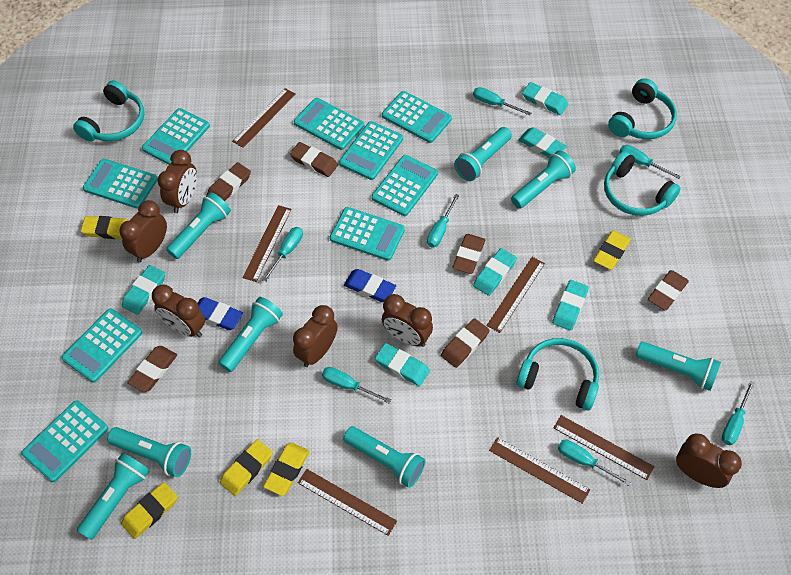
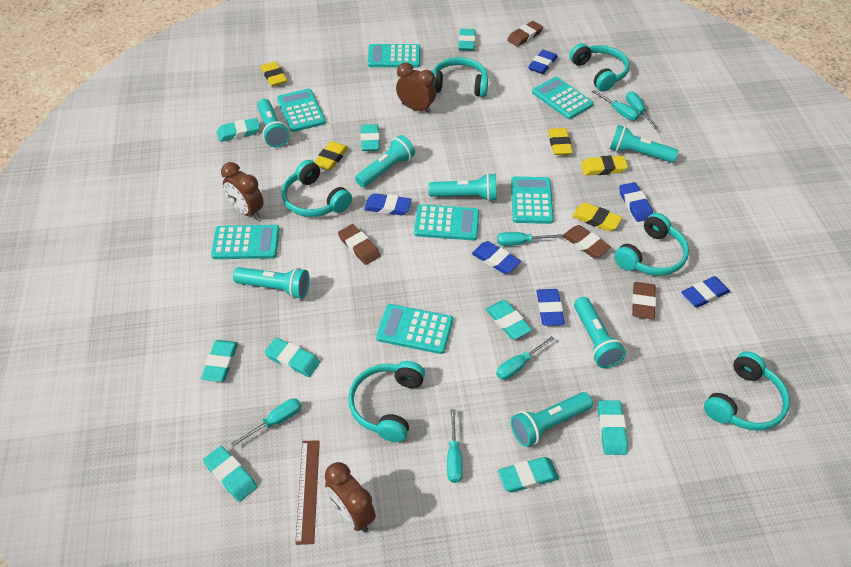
blue eraser: [198,297,243,330] [344,269,396,302] = 2 -> [364,193,412,215] [472,241,521,274] [528,50,558,74] [536,289,565,326] [619,182,653,222] [681,276,730,308] = 6
brown clock: [119,200,167,262] [152,284,205,338] [157,150,197,213] [293,305,338,367] [382,294,433,347] [676,433,742,488] = 6 -> [221,162,264,220] [325,462,376,532] [396,63,436,114] = 3
brown eraser: [127,346,177,392] [207,162,251,201] [290,142,338,177] [441,318,490,368] [453,234,485,274] [648,270,689,310] = 6 -> [338,224,380,265] [507,21,543,47] [563,225,611,258] [632,282,656,319] = 4
brown ruler: [232,88,296,148] [243,205,292,282] [298,469,397,536] [487,257,545,333] [489,437,590,504] [554,415,655,480] = 6 -> [295,440,320,545] = 1
turquoise calculator: [21,400,108,482] [61,308,142,383] [83,159,158,209] [142,108,210,165] [294,98,364,150] [330,207,405,261] [339,121,403,180] [372,155,438,216] [382,91,452,143] = 9 -> [211,225,280,259] [277,89,326,132] [367,44,420,67] [376,304,453,354] [414,204,479,240] [511,176,554,224] [532,77,594,119] = 7
turquoise eraser: [122,265,165,315] [375,343,430,386] [473,248,517,296] [518,127,567,158] [522,82,568,115] [552,280,589,331] = 6 -> [201,340,238,382] [203,446,257,502] [217,118,260,142] [264,338,320,377] [361,124,380,151] [458,29,475,51] [486,300,532,339] [498,457,559,492] [598,400,628,455] = 9
turquoise flashlight: [77,453,150,540] [107,427,191,477] [166,192,231,259] [219,297,283,372] [343,426,426,488] [454,127,512,181] [511,150,576,209] [636,342,721,391] = 8 -> [233,267,310,299] [257,99,290,148] [355,135,415,187] [428,173,496,201] [511,392,593,447] [574,297,626,368] [610,125,678,163] = 7
turquoise headphones: [73,80,144,142] [516,338,599,411] [604,151,681,216] [608,78,677,139] = 4 -> [282,160,352,217] [348,361,425,442] [432,57,488,97] [569,43,630,91] [614,213,689,276] [704,351,790,431] = 6
turquoise screwdriver: [262,227,303,282] [322,367,391,403] [427,194,459,247] [473,87,531,116] [558,440,631,486] [619,145,681,179] [722,381,754,445] = 7 -> [231,398,302,447] [447,409,463,483] [496,336,554,380] [497,232,563,246] [592,90,639,121] [626,91,659,130] = 6

